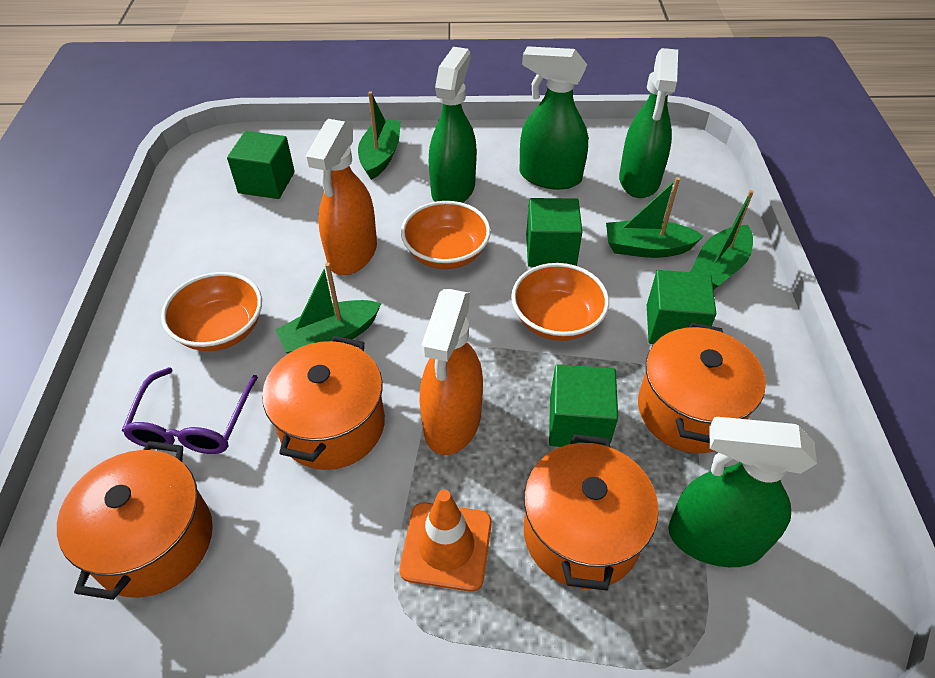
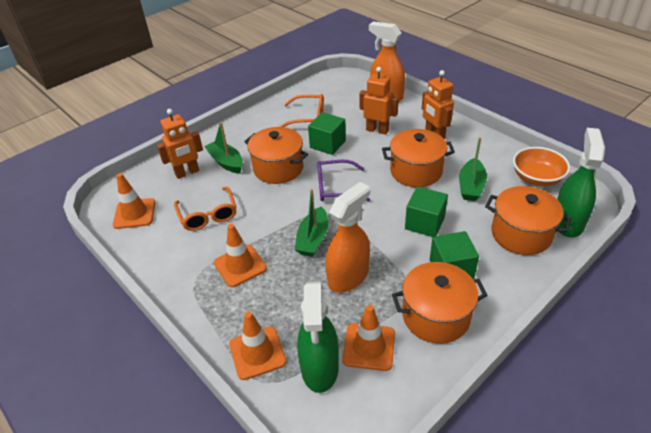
green boat: [276,263,381,353] [358,91,401,180] [606,177,704,258] [691,190,754,290] = 4 -> [204,122,243,174] [295,189,328,257] [459,137,487,201] = 3
green cube: [227,131,295,199] [526,198,582,267] [549,364,618,447] [647,270,716,344] = 4 -> [308,112,346,155] [405,186,448,237] [430,231,479,279] = 3
green spray bottle: [429,47,477,203] [519,46,588,190] [619,48,678,198] [668,417,817,567] = 4 -> [297,282,339,393] [557,128,605,237] = 2
orange bowl: [161,272,262,351] [401,201,491,269] [511,263,609,341] = 3 -> [513,147,570,186] = 1
orange glasses: none = 0 -> [174,187,236,231] [279,94,324,127] = 2
orange robot: none = 0 -> [157,109,203,179] [360,67,399,135] [422,70,454,139] = 3
orange traffic cone: [399,490,492,592] = 1 -> [113,173,156,229] [214,224,267,287] [229,312,286,380] [342,305,395,371] = 4

